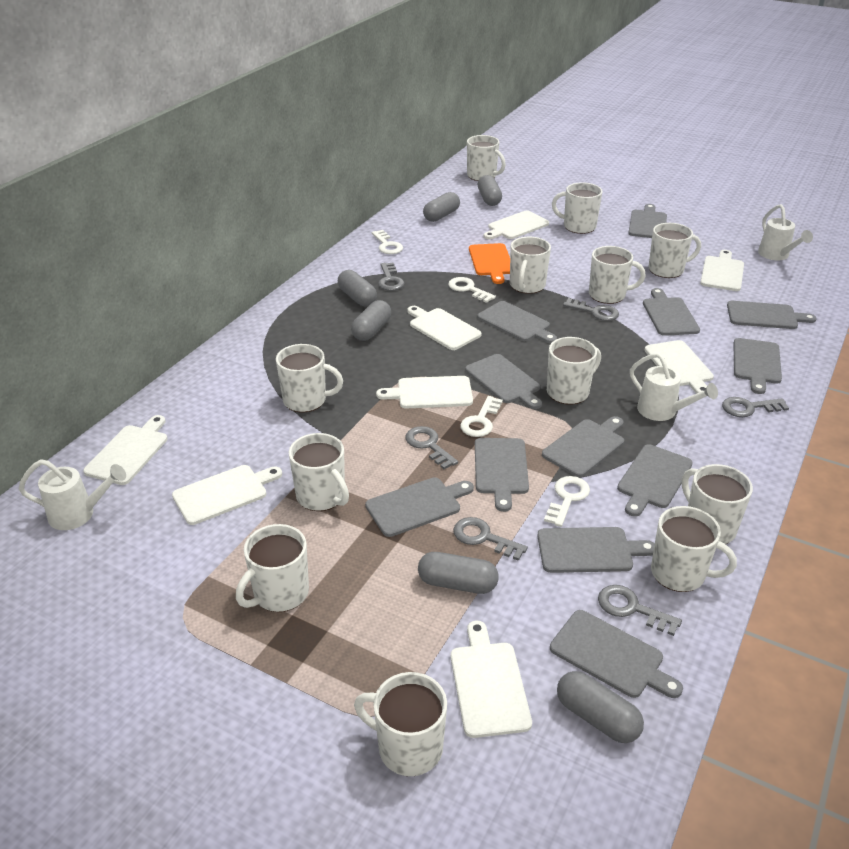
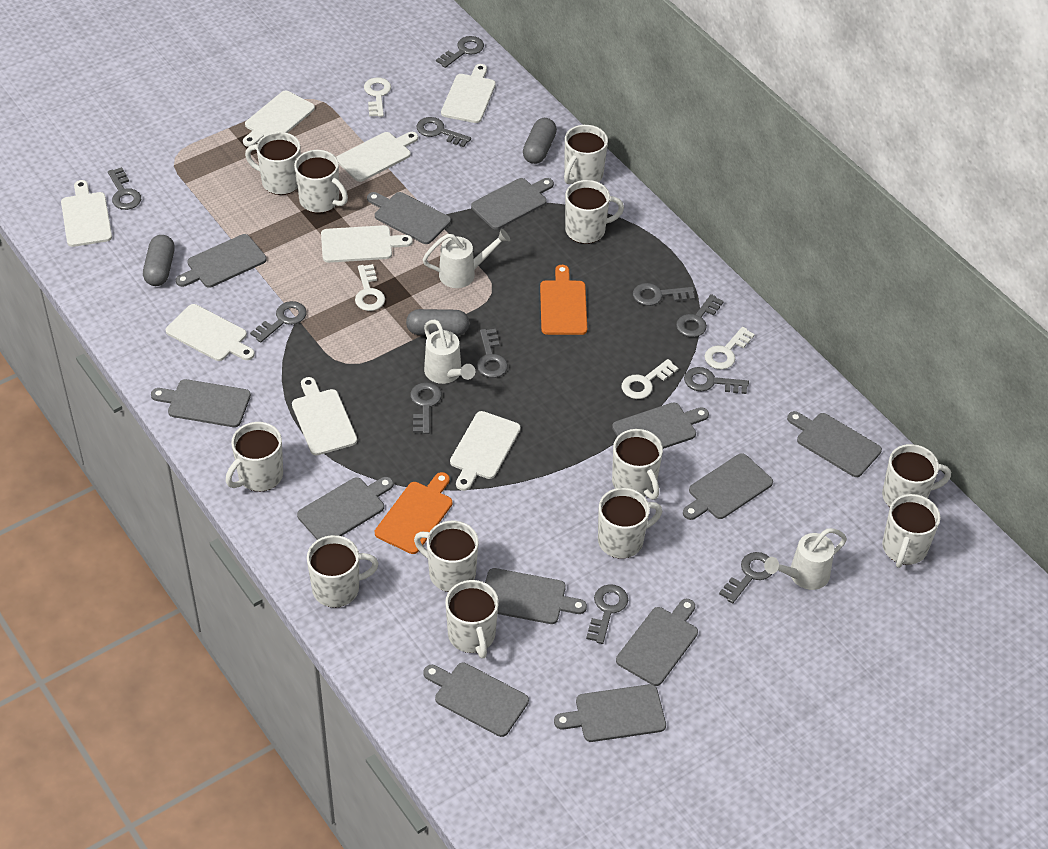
grey capsule: [338,270,377,306] [351,300,391,341] [418,552,499,594] [423,192,460,222] [478,175,502,206] [557,671,644,743] = 6 -> [143,235,175,286] [406,309,469,336] [523,118,557,164] = 3
grey key: [378,263,404,291] [406,426,458,469] [453,517,528,561] [563,298,619,321] [598,585,682,636] [722,397,789,417] = 6 -> [108,167,141,210] [250,301,307,342] [410,382,442,434] [417,117,471,147] [436,36,484,68] [477,329,508,378] [586,584,628,644] [633,283,695,306] [676,294,724,337] [684,367,749,394] [719,552,772,603] = 11
orange cutting board: [469,243,510,284] = 1 -> [375,472,452,554] [540,265,587,335] = 2

